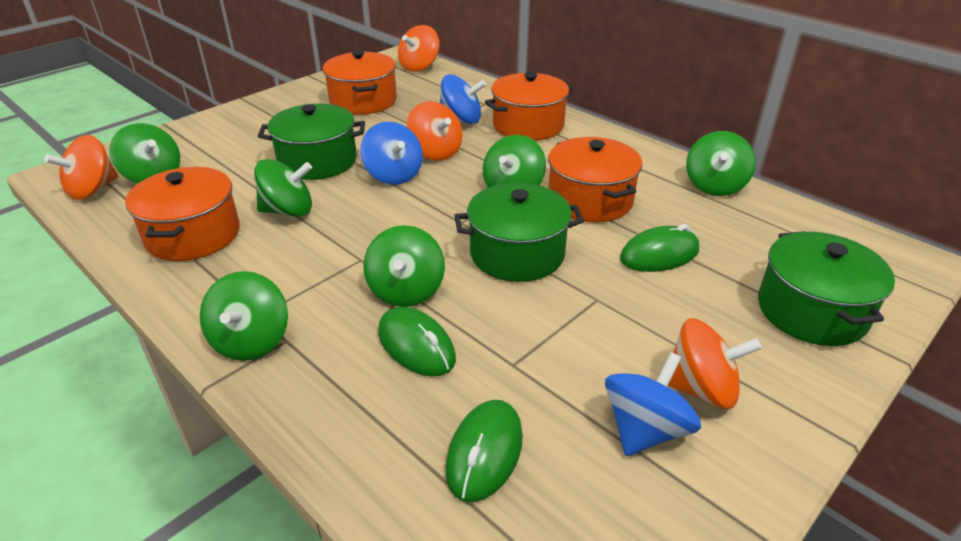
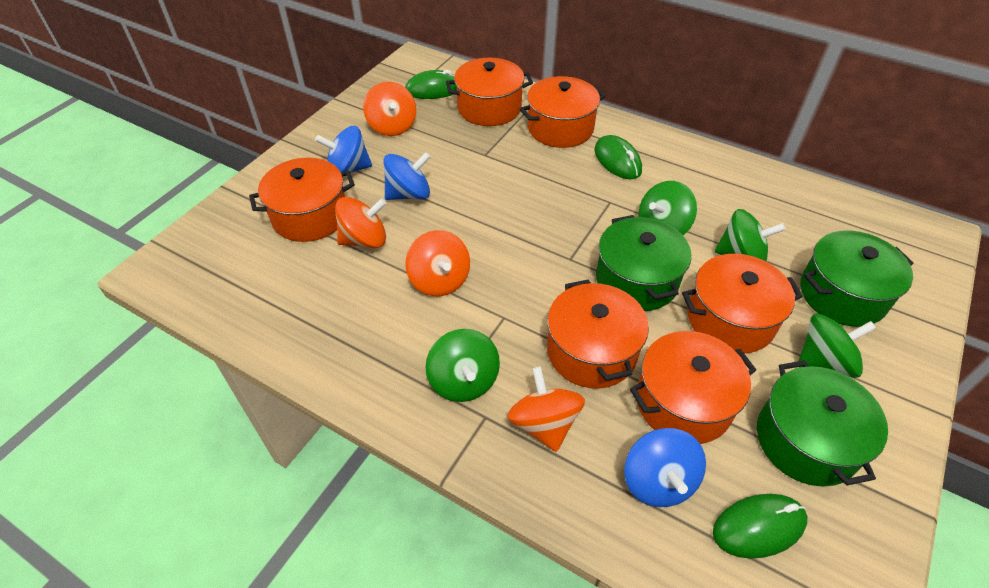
green spinning top: [109,123,180,183] [200,271,288,361] [254,159,312,217] [363,225,445,307] [483,135,546,188] [686,131,756,196] = 6 -> [426,329,500,402] [638,181,697,235] [714,209,785,261] [799,314,876,378] = 4
orange pot: [125,167,240,261] [323,50,397,115] [485,72,573,141] [548,137,643,223] = 4 -> [249,158,355,242] [446,58,533,126] [520,76,606,148] [547,279,649,389] [630,331,756,444] [682,254,803,354] = 6

